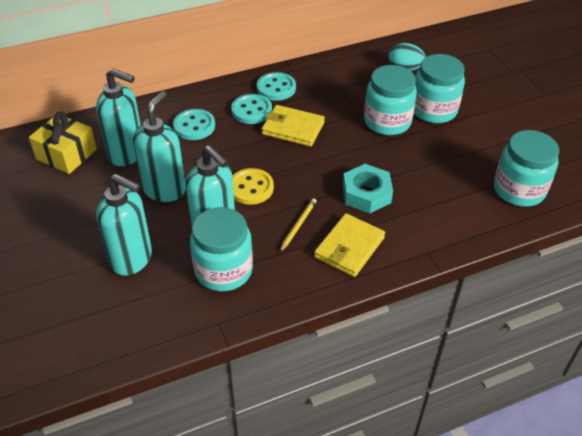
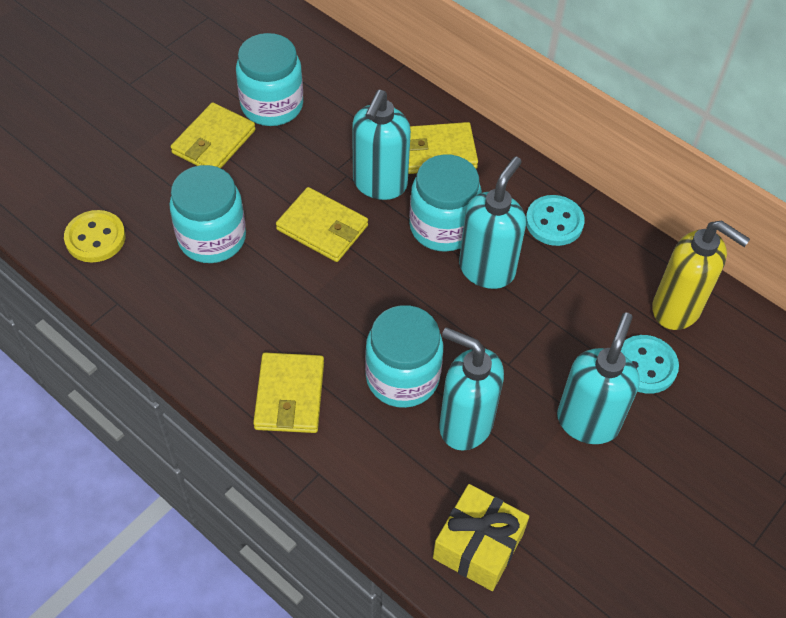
turquoise button: [173,109,215,140] [231,94,272,124] [257,72,296,101] = 3 -> [526,195,585,246] [621,335,679,394] = 2
turquoise egg: [388,43,426,71] = 1 -> none = 0
turquoise nut: [343,164,393,214] = 1 -> none = 0
yellow pencil: [280,198,317,252] = 1 -> none = 0
yellow soap dispenser: none = 0 -> [652,220,750,330] = 1
yellow wallet: [262,105,325,147] [314,213,385,277] = 2 -> [171,102,256,168] [253,353,324,433] [276,187,368,262] [408,122,478,174] = 4

